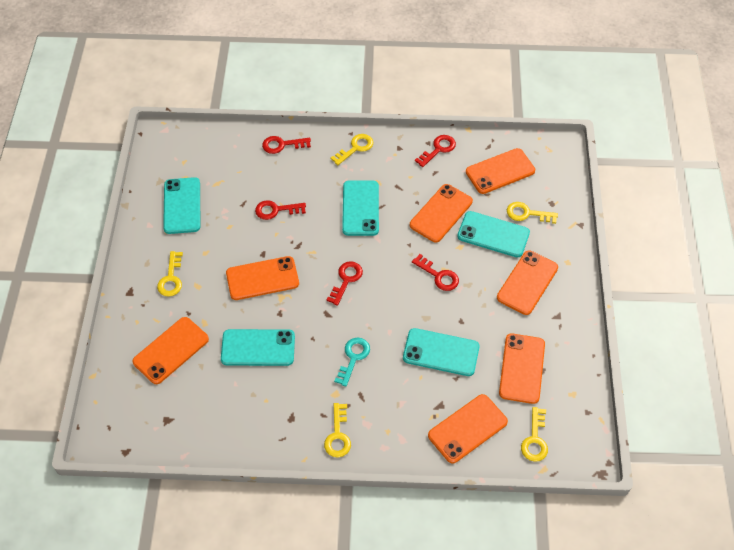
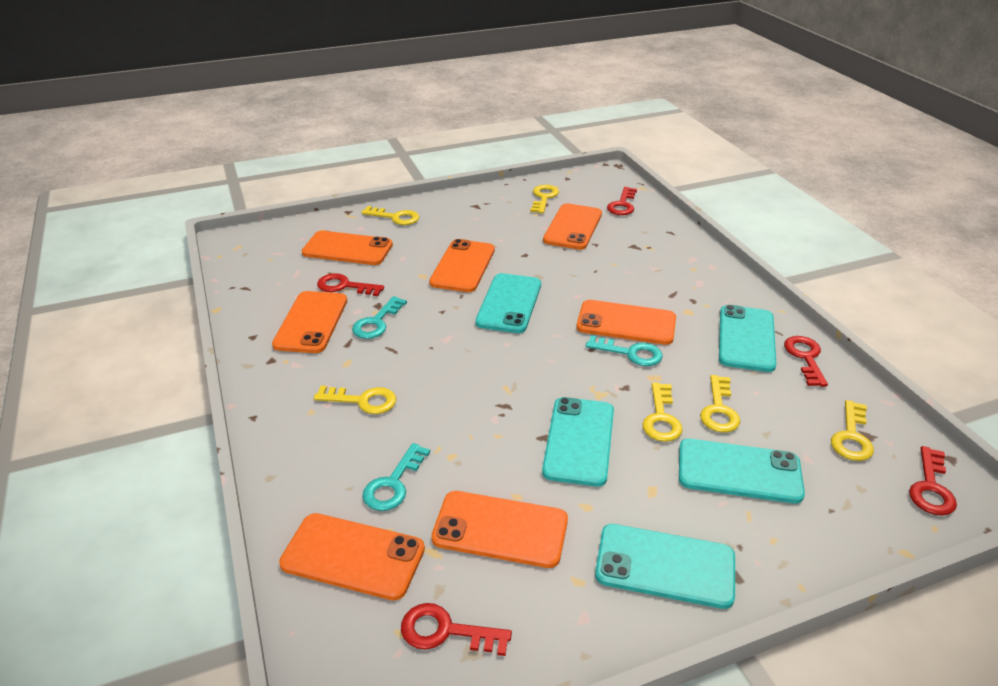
turquoise key: [334,338,370,387] = 1 -> [352,296,407,339] [362,443,430,511] [586,335,663,366] = 3
yellow key: [157,251,183,297] [324,403,351,457] [331,134,373,165] [507,202,558,224] [521,407,548,462] = 5 -> [314,386,396,414] [361,206,419,225] [530,185,559,213] [642,382,683,442] [700,375,740,433] [831,400,874,461] = 6

